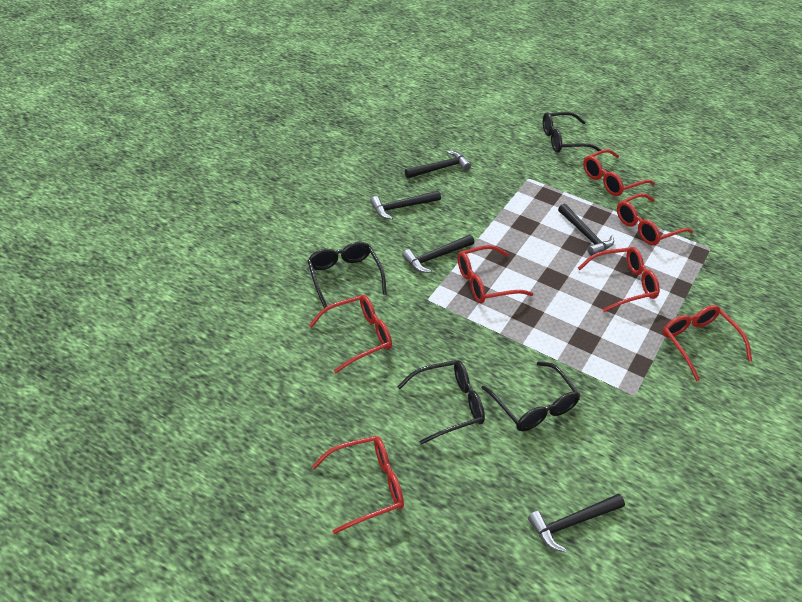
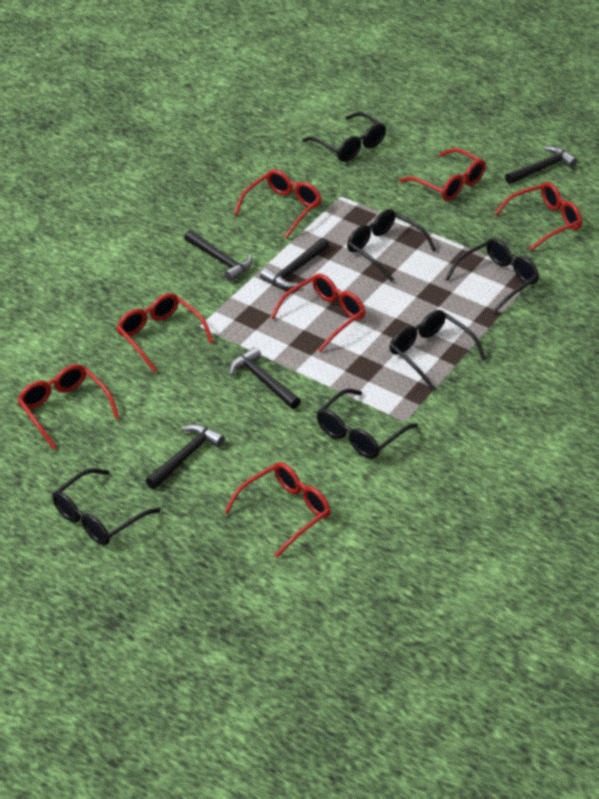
black glasses: [307,242,387,308] [397,360,485,445] [482,361,581,431] [543,112,601,153] = 4 -> [52,468,161,545] [302,112,386,162] [316,389,418,458] [347,209,437,282] [389,310,486,391] [445,238,539,314] = 6

